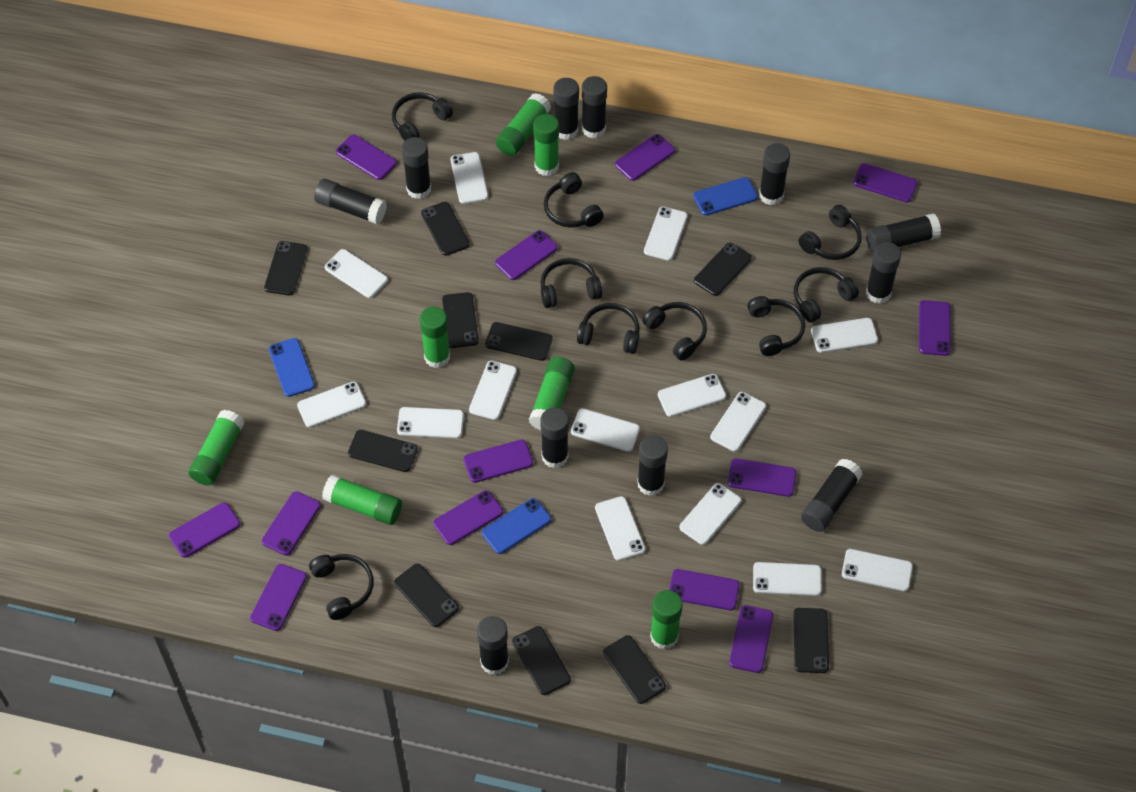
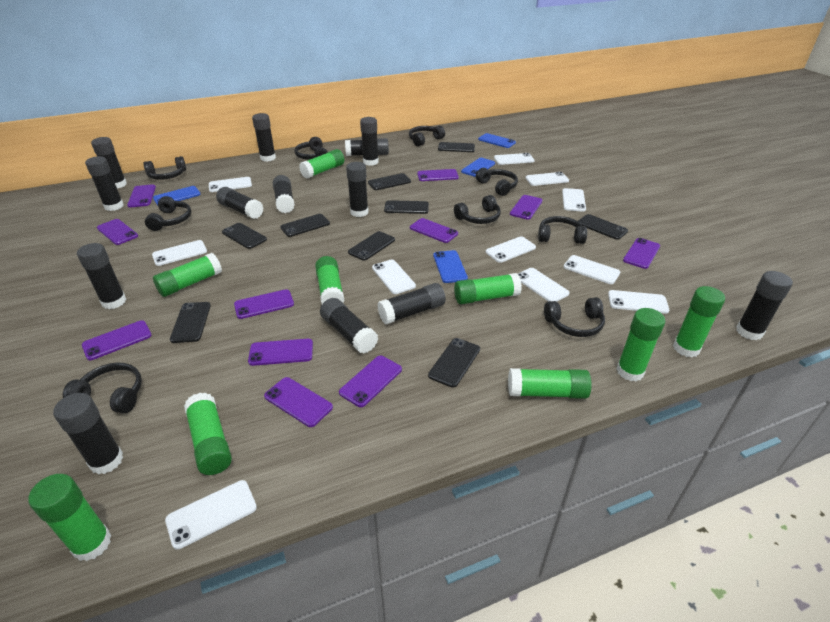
black glue stick: [314,179,387,224] [402,137,431,199] [477,616,509,675] [540,408,569,468] [553,78,579,140] [582,76,607,138] [637,435,668,496] [759,143,790,205] [801,459,863,532] [866,213,941,253] [866,242,901,304] = 11 -> [53,393,124,474] [77,243,127,309] [85,156,124,211] [91,137,127,188] [216,187,264,219] [252,113,276,162] [273,175,295,213] [320,298,378,354] [345,138,389,156] [346,162,369,217] [360,117,379,166] [377,283,446,324] [736,271,793,340] = 13
black phone: [264,241,307,295] [348,430,418,472] [394,564,459,627] [421,202,470,256] [442,292,479,348] [485,322,553,361] [512,626,571,695] [603,635,666,704] [694,243,752,296] [793,608,829,673] = 10 -> [170,302,211,343] [222,223,267,249] [280,214,330,237] [348,231,395,261] [368,173,411,190] [384,200,429,214] [428,338,480,388] [438,142,475,152] [578,214,628,240] = 9
blue phone: [269,338,315,397] [482,498,551,554] [693,177,758,216] = 3 -> [153,186,201,206] [433,250,468,283] [461,158,495,177] [478,133,516,148] = 4
green glue stick: [188,410,244,486] [322,474,402,525] [420,307,450,368] [496,93,551,156] [529,357,575,430] [533,114,559,176] [650,590,683,650] = 7 -> [28,474,111,561] [153,253,222,297] [184,393,232,475] [299,149,344,179] [315,256,345,304] [454,273,522,304] [508,368,592,399] [616,308,665,381] [673,286,725,357] = 9
purple phone: [169,502,240,558] [250,564,307,631] [262,491,321,555] [336,135,397,180] [433,490,503,545] [464,439,533,483] [495,230,558,280] [615,134,675,181] [669,569,740,610] [728,458,796,497] [729,605,774,673] [853,163,918,203] [919,300,951,356] = 13 -> [82,320,152,360] [97,219,138,245] [127,184,156,207] [234,289,294,319] [248,339,313,366] [264,377,333,427] [339,355,402,407] [410,218,458,243] [417,169,459,181] [510,195,542,220] [623,238,660,269] = 11
white phone: [297,381,366,427] [325,249,388,298] [397,407,464,439] [450,152,488,204] [469,361,517,420] [571,408,640,452] [595,496,646,561] [644,206,688,261] [658,374,726,417] [679,483,741,545] [710,392,766,452] [753,562,822,596] [811,318,878,353] [842,549,913,591] = 14 -> [152,240,207,266] [165,480,257,549] [209,177,252,192] [372,259,416,294] [486,236,536,263] [494,153,535,165] [518,268,570,302] [526,172,569,186] [562,188,586,212] [564,255,620,284] [608,290,669,314] = 11

